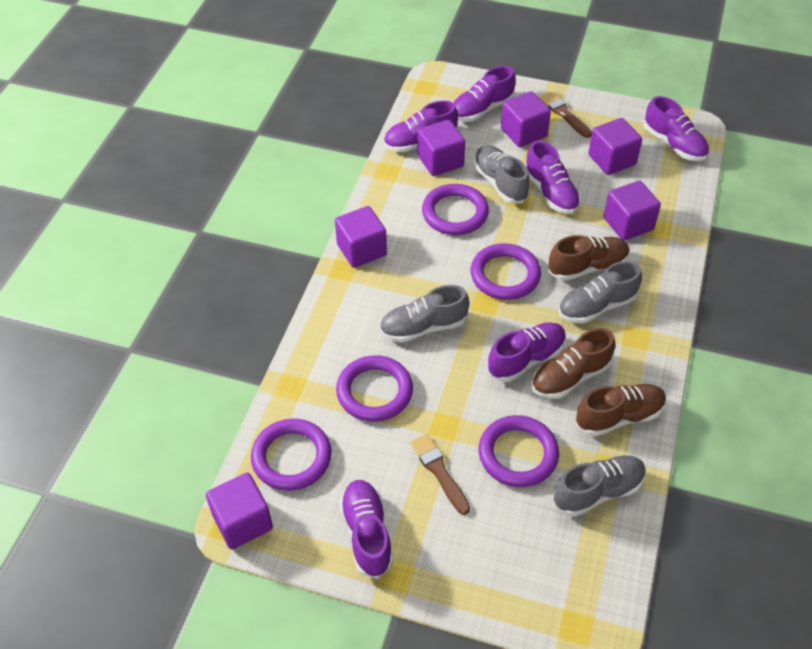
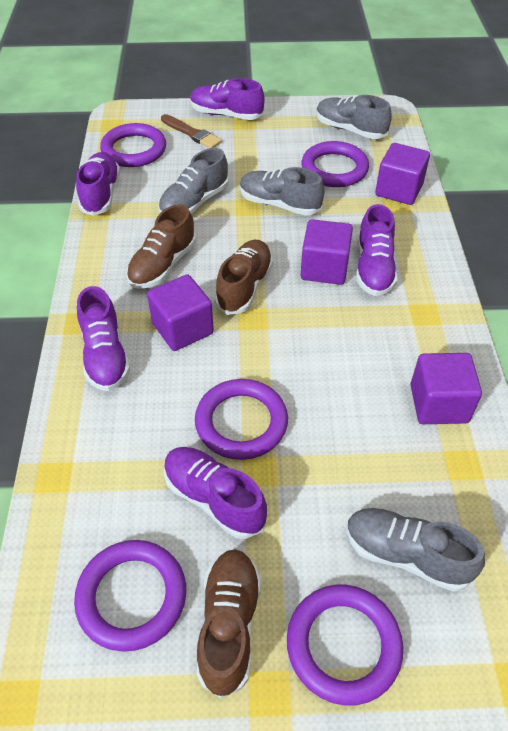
brown brush: [410,434,470,515] [540,92,592,138] = 2 -> [161,114,222,148] = 1
purple cube: [206,473,273,549] [335,206,387,268] [418,119,465,176] [501,91,551,147] [588,118,642,175] [604,181,661,241] = 6 -> [147,274,214,351] [301,219,353,285] [375,143,430,205] [410,353,482,424] = 4
purple shoe: [339,480,393,579] [384,100,458,152] [454,66,516,122] [487,322,566,382] [525,141,580,214] [644,96,709,161] = 6 -> [76,152,120,216] [77,286,130,391] [164,447,267,539] [190,78,265,120] [356,204,397,296] = 5

